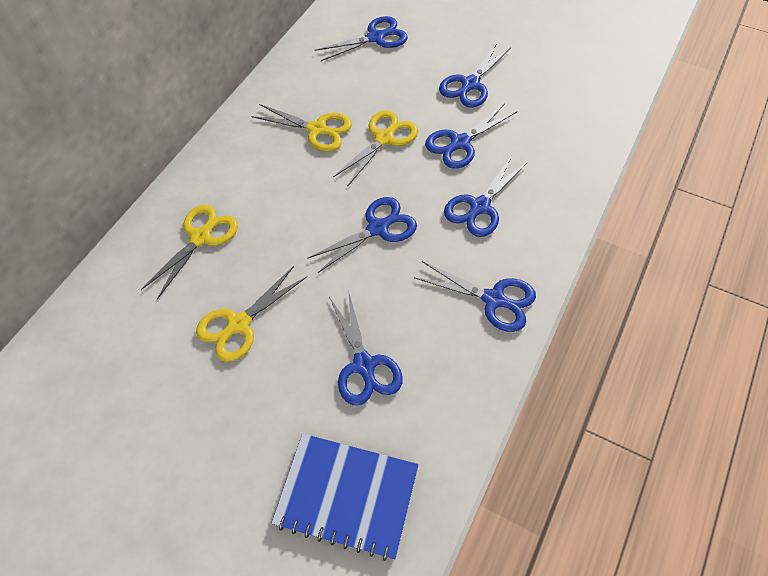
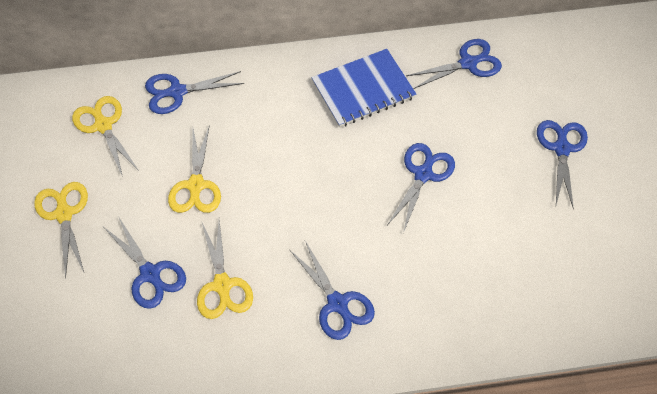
blue scissors: [307,197,417,273] [315,16,408,61] [329,290,403,406] [414,261,536,332] [425,103,517,169] [439,43,511,108] [444,156,528,237] = 7 -> [104,216,186,309] [145,71,244,114] [290,241,375,340] [387,143,455,233] [406,39,502,89] [537,120,588,210] = 6

